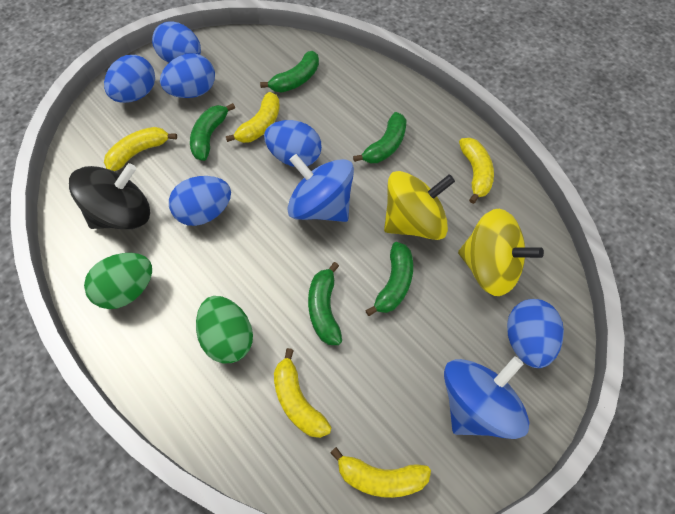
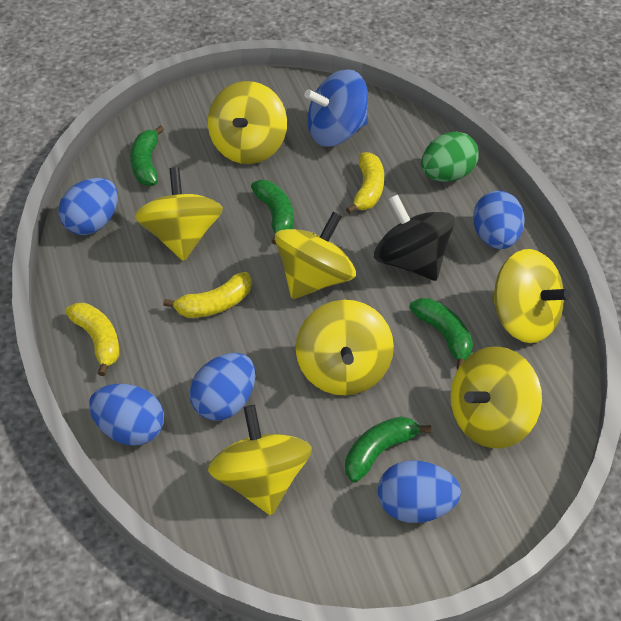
blue egg: [104,55,155,103] [152,21,201,63] [160,53,215,98] [169,176,231,226] [264,120,322,167] [507,299,564,368] = 6 -> [58,178,118,235] [89,384,164,446] [189,353,256,421] [378,461,461,523] [473,191,525,249] = 5
blue spinning top: [287,154,354,222] [444,356,529,439] = 2 -> [304,69,368,147] = 1
green banana: [190,103,235,161] [260,51,319,92] [308,262,342,345] [353,112,406,163] [365,242,413,316] = 5 -> [130,125,164,186] [251,180,294,245] [345,416,431,483] [409,298,473,370] = 4
green egg: [84,253,152,309] [196,296,253,363] = 2 -> [421,131,479,182] = 1
yellow banana: [104,127,177,171] [226,92,280,143] [274,348,332,438] [330,447,431,498] [459,138,494,204] = 5 -> [65,303,120,376] [163,272,252,318] [346,152,384,214] = 3
yellow spinning top: [384,171,455,240] [458,209,544,296] = 2 -> [135,167,223,261] [208,81,287,164] [208,405,312,515] [275,212,356,299] [296,300,394,395] [451,346,542,448] [492,249,571,343] = 7

